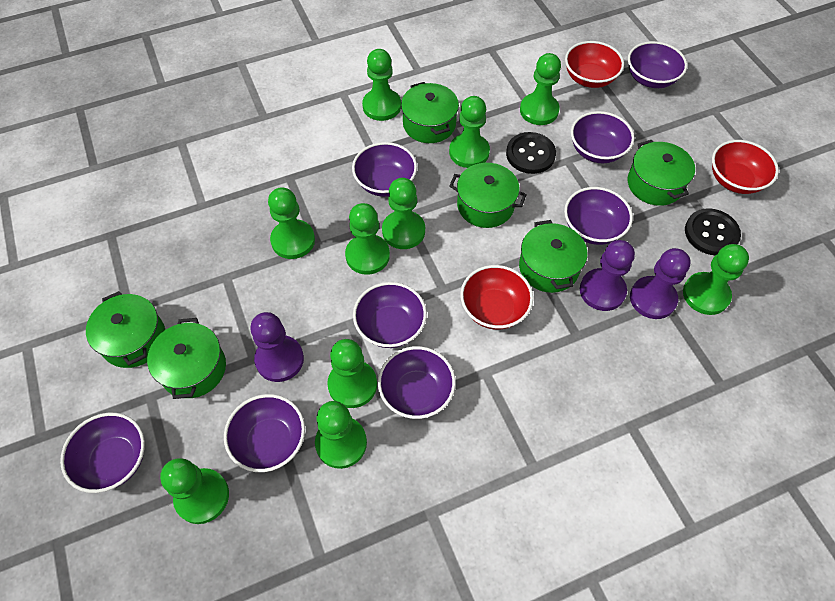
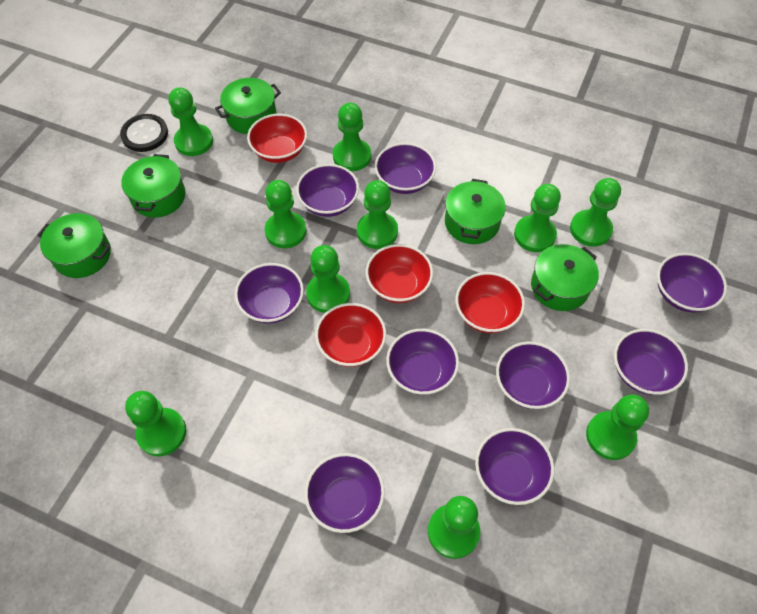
black button: [506,132,556,174] [685,208,741,256] = 2 -> [120,114,168,152] = 1
green pot: [86,291,165,368] [147,318,226,399] [401,82,459,143] [449,163,527,228] [519,220,587,293] [628,140,695,206] = 6 -> [37,213,111,278] [121,154,185,218] [215,78,281,134] [445,179,506,244] [531,244,599,311] = 5
purple bowl: [60,413,145,493] [224,394,305,472] [352,142,417,197] [353,282,427,348] [378,346,456,419] [564,187,633,245] [571,111,634,163] [628,41,687,88] = 8 -> [235,263,304,324] [296,164,359,217] [305,453,385,533] [375,143,436,194] [386,329,459,395] [475,428,554,505] [496,342,570,409] [614,329,688,395] [657,253,727,313] = 9
purple pawn: [250,312,304,382] [580,240,635,311] [630,248,691,319] = 3 -> none = 0
red bowl: [460,265,533,330] [565,41,624,88] [712,140,779,194] = 3 -> [247,114,307,163] [315,303,386,367] [366,244,433,303] [455,272,525,333] = 4

